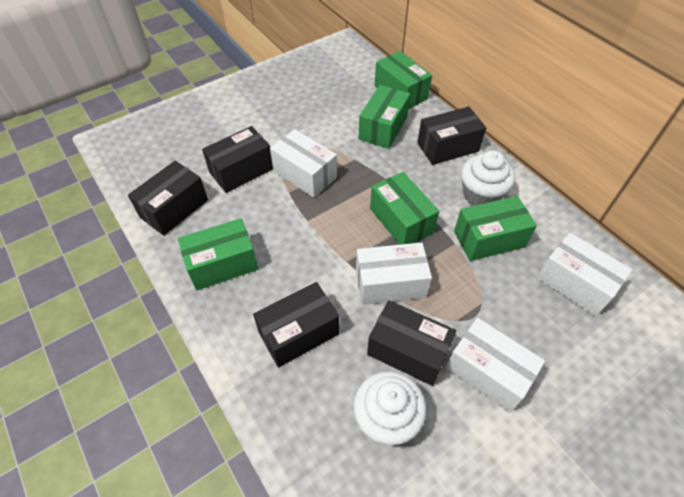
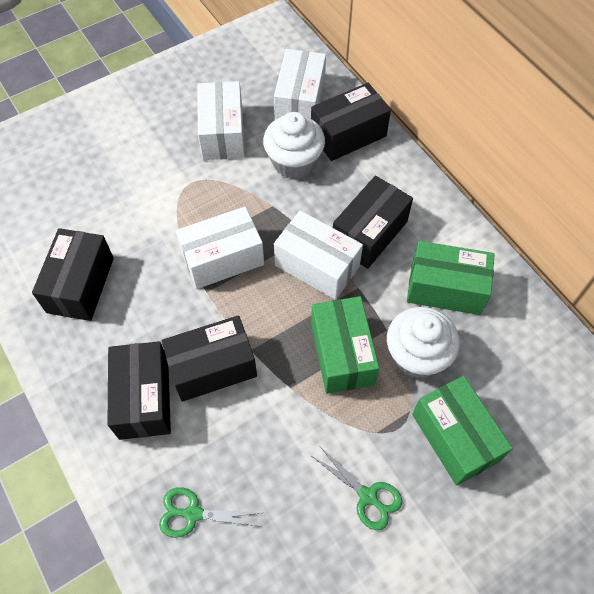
green box: [178,218,258,290] [359,85,410,149] [370,172,439,245] [375,51,432,109] [454,196,537,261] = 5 -> [311,296,379,394] [407,241,495,315] [412,376,513,486] = 3
green scissors: none = 0 -> [159,487,262,538] [312,447,403,530] = 2

